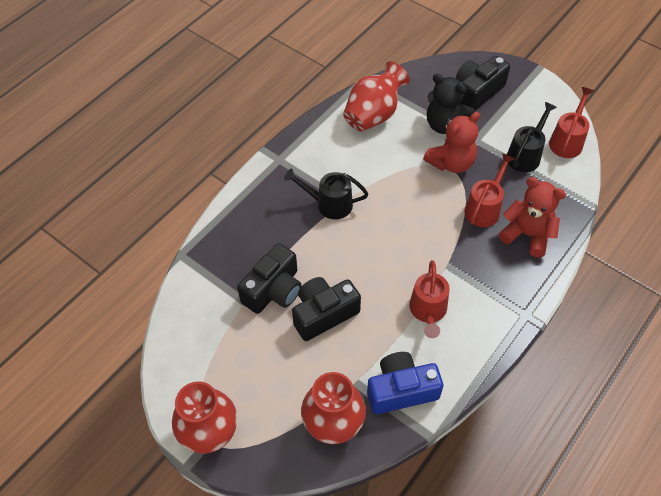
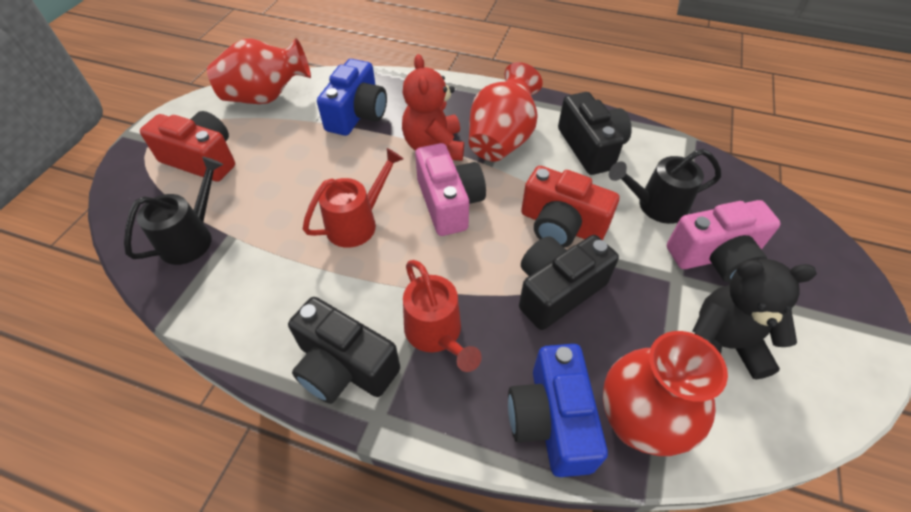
blue camera: [367,352,443,414] = 1 -> [317,59,387,136] [508,344,608,477] = 2
pink camera: none = 0 -> [415,143,486,236] [667,200,781,283] = 2
red camera: none = 0 -> [140,111,235,182] [521,166,619,248] = 2
red teddy bear: [423,112,480,173] [499,177,566,258] = 2 -> [402,54,464,161] = 1
red watering can: [409,260,450,338] [464,153,515,227] [549,87,594,158] = 3 -> [303,148,403,248] [403,260,482,372] = 2

